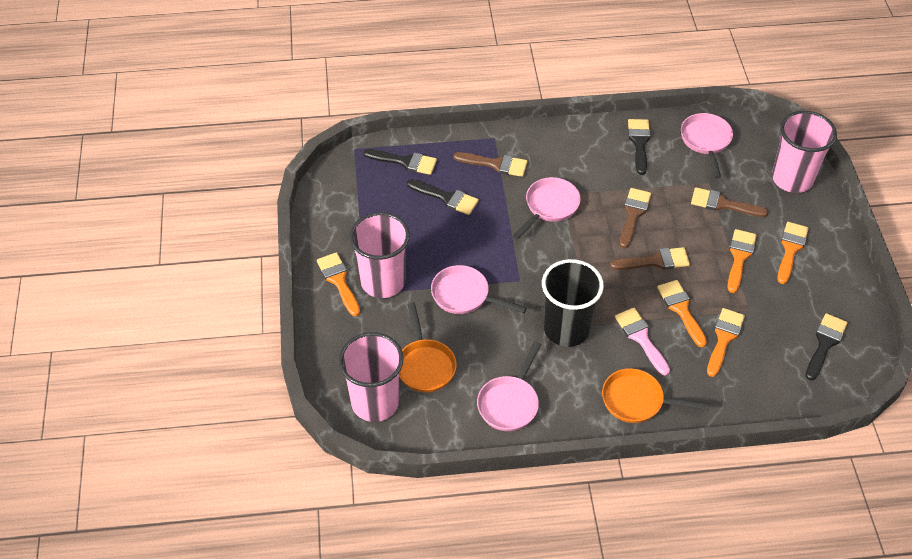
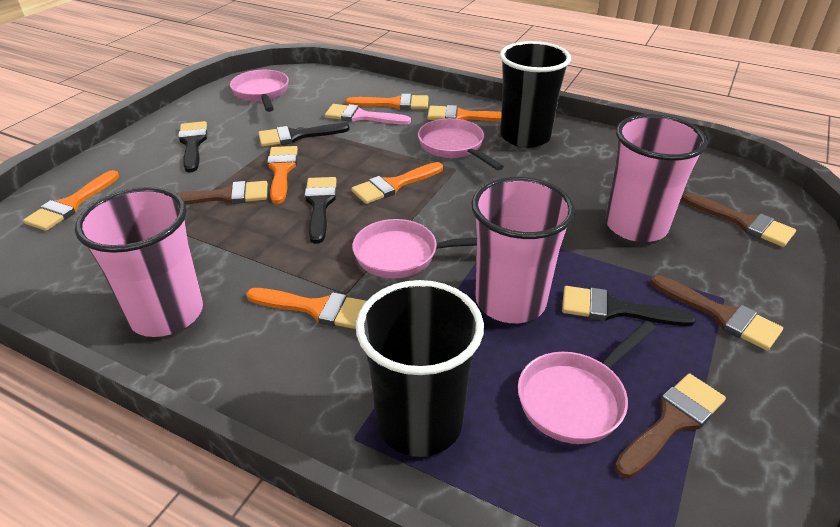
black cup: [542,259,604,347] = 1 -> [356,280,484,457] [500,41,571,148] = 2
orange brush: [317,252,360,316] [657,280,707,347] [707,308,745,377] [727,229,757,293] [777,222,809,284] = 5 -> [23,170,119,231] [246,288,366,329] [267,146,298,204] [345,94,429,110] [351,162,443,204] [427,105,502,122] = 6
orange pan: [399,302,457,393] [602,368,710,423] = 2 -> none = 0

